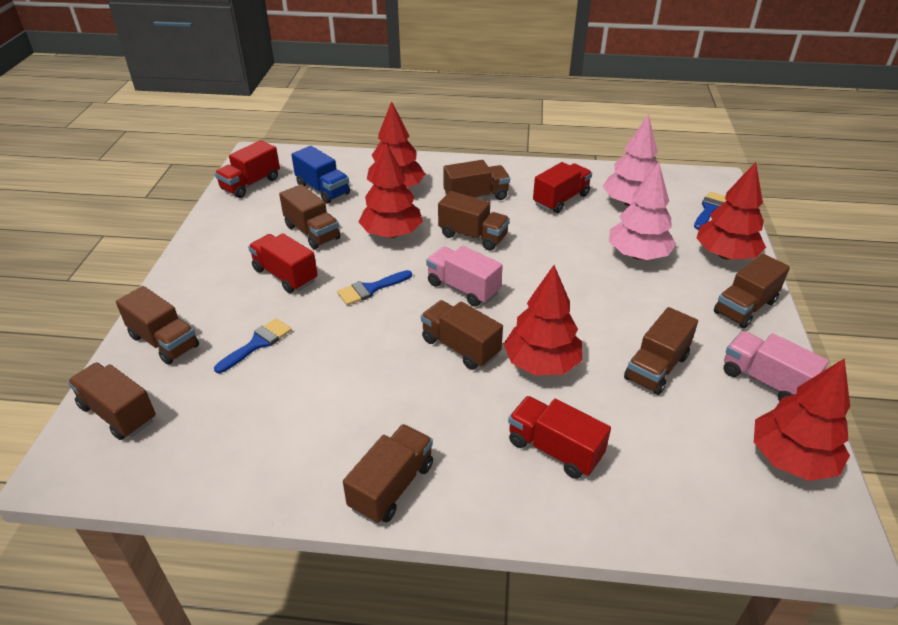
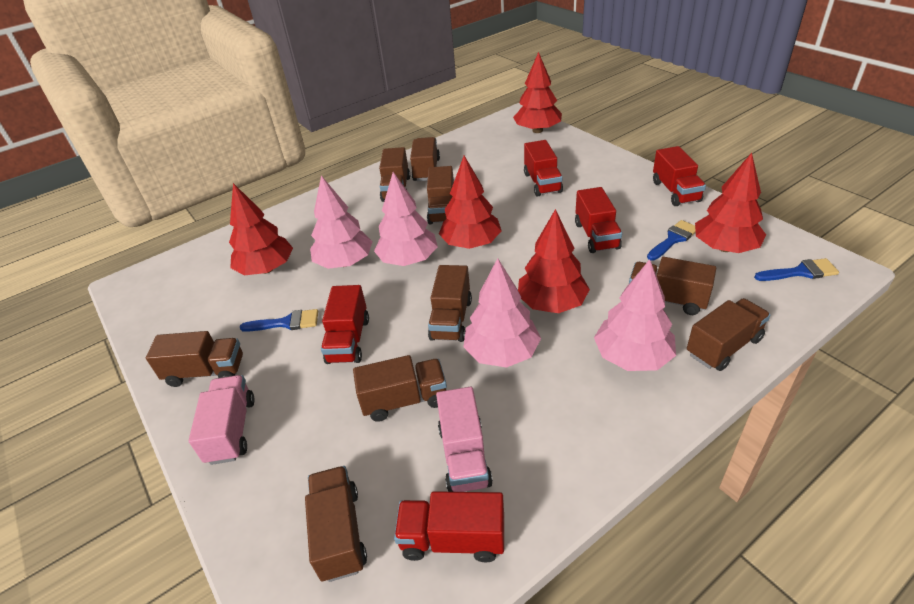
blue truck: [291,146,350,204] = 1 -> none = 0
pink tree: [603,114,662,206] [609,162,676,260] = 2 -> [310,175,373,269] [374,172,438,266] [463,258,541,368] [594,259,676,371] = 4
red truck: [215,140,280,198] [248,233,318,293] [508,396,611,479] [533,162,592,213] = 4 -> [321,285,369,364] [394,491,504,563] [524,140,563,197] [575,187,622,253] [653,146,706,206] = 5

